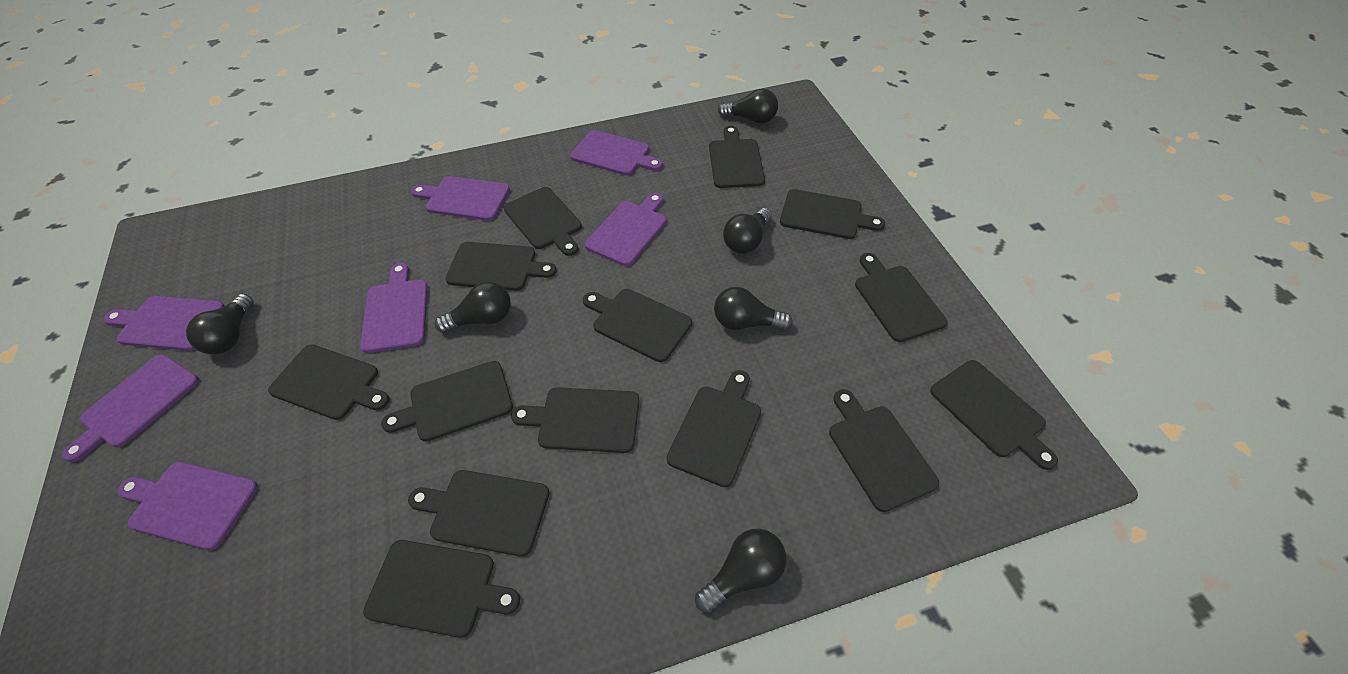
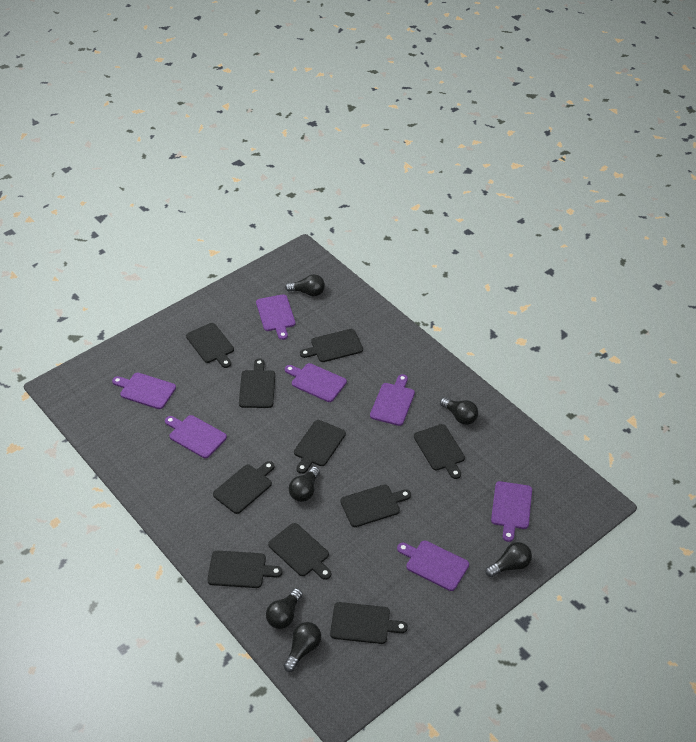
black cutting board: [268,344,389,420] [363,540,520,638] [381,361,513,442] [408,470,550,557] [445,242,557,291] [504,187,582,256] [511,387,640,453] [583,289,692,362] [666,370,761,487] [709,126,765,188] [780,189,885,239] [829,389,939,512] [855,253,948,342] [930,360,1058,470] = 14 -> [186,323,234,368] [207,551,282,588] [213,461,275,514] [239,359,275,408] [268,523,331,580] [294,420,346,474] [300,329,363,362] [330,602,408,644] [341,485,411,527] [414,424,465,479] = 10

